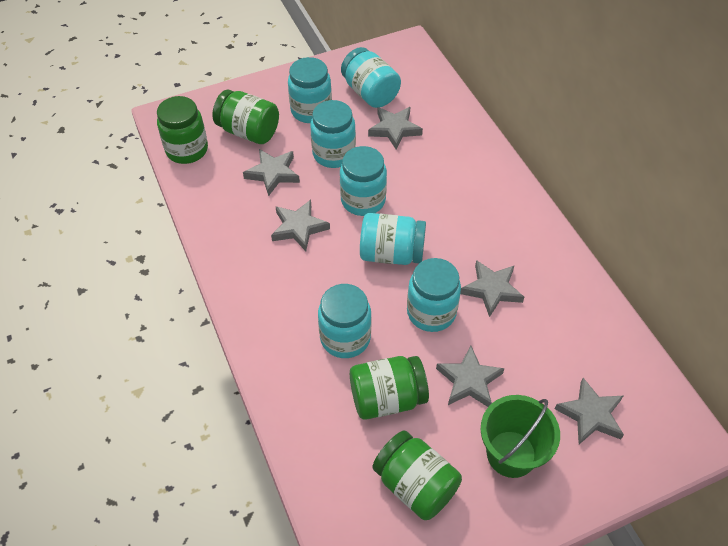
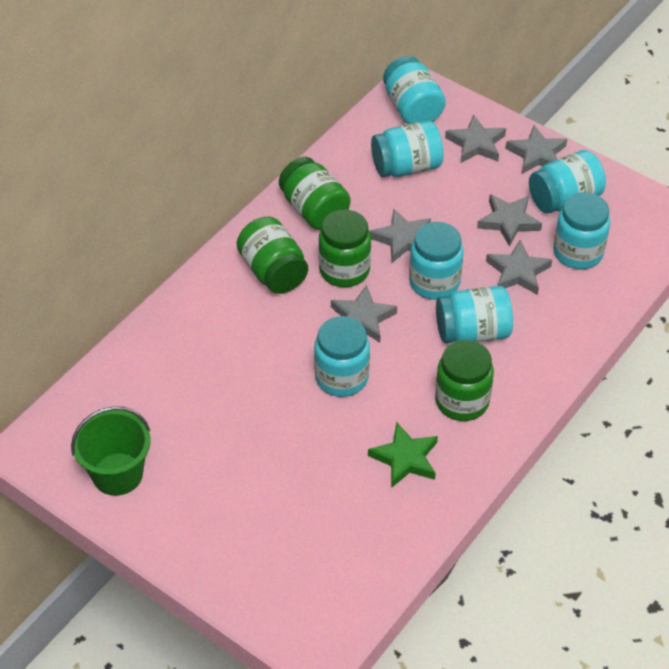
green star: none = 0 -> [368,422,438,488] = 1

